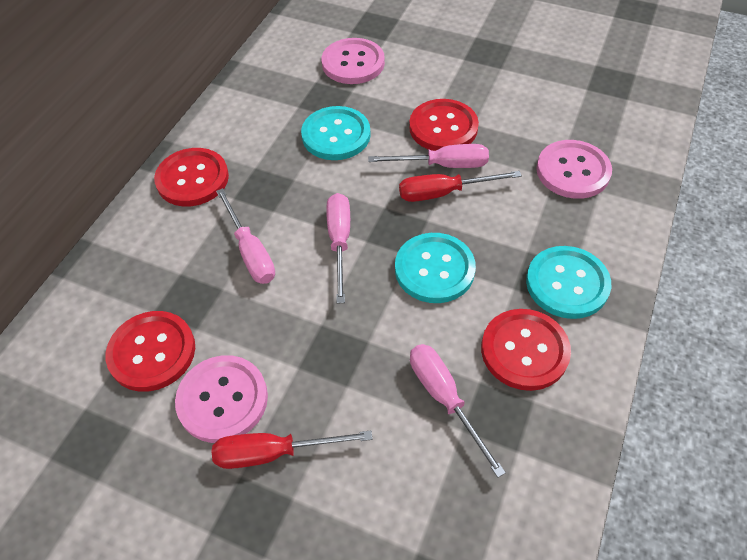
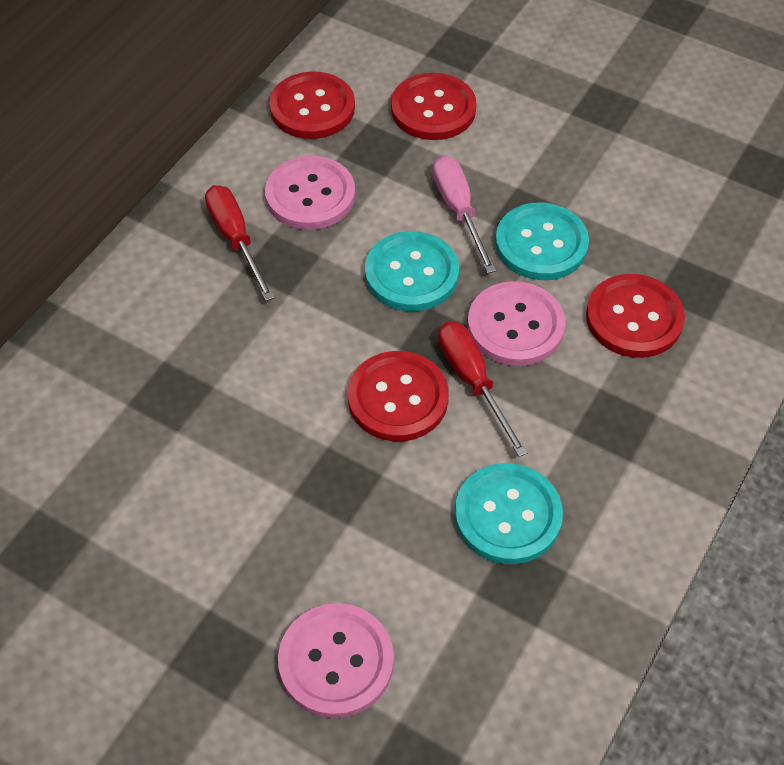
pink screwdriver: [216,188,275,284] [326,193,350,304] [368,144,489,168] [410,344,506,478] = 4 -> [433,156,496,273] = 1

